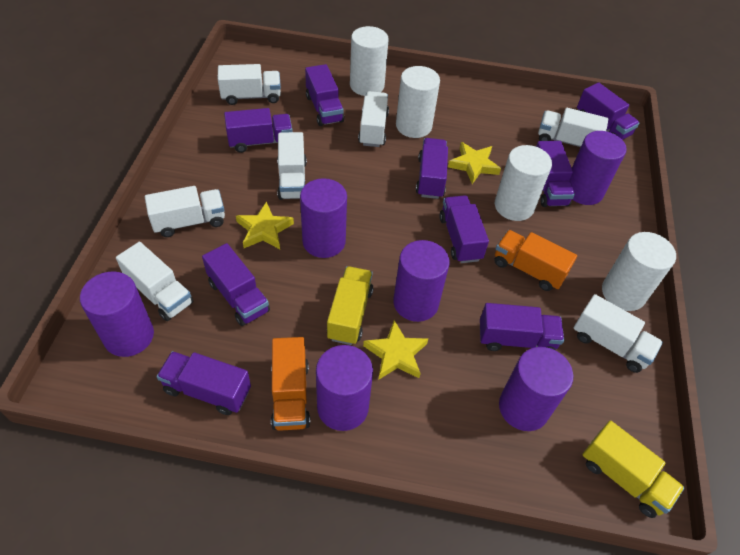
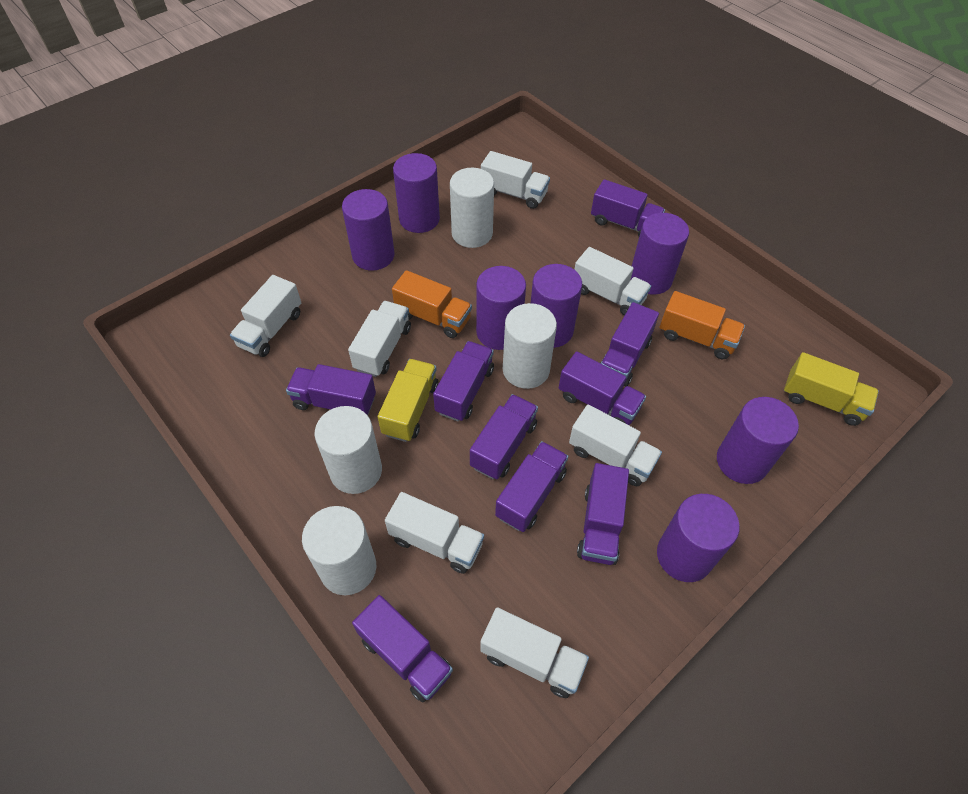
purple cylinder: [80,272,154,357] [300,178,347,258] [316,345,373,431] [393,240,450,322] [499,347,573,431] [570,131,627,205] = 6 -> [342,189,395,271] [393,153,440,233] [476,266,526,350] [531,264,582,348] [631,213,689,295] [657,494,740,582] [717,397,799,484] = 7
yellow star: [236,201,294,249] [363,320,428,380] [448,142,501,184] = 3 -> none = 0

